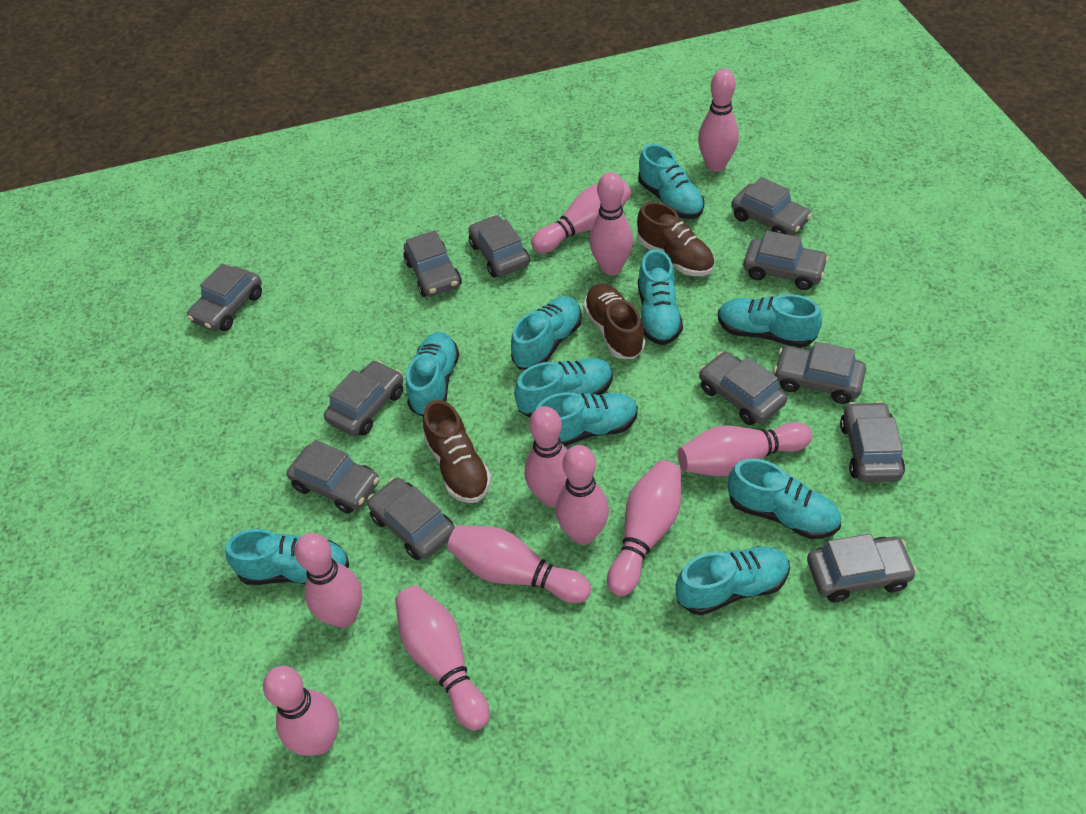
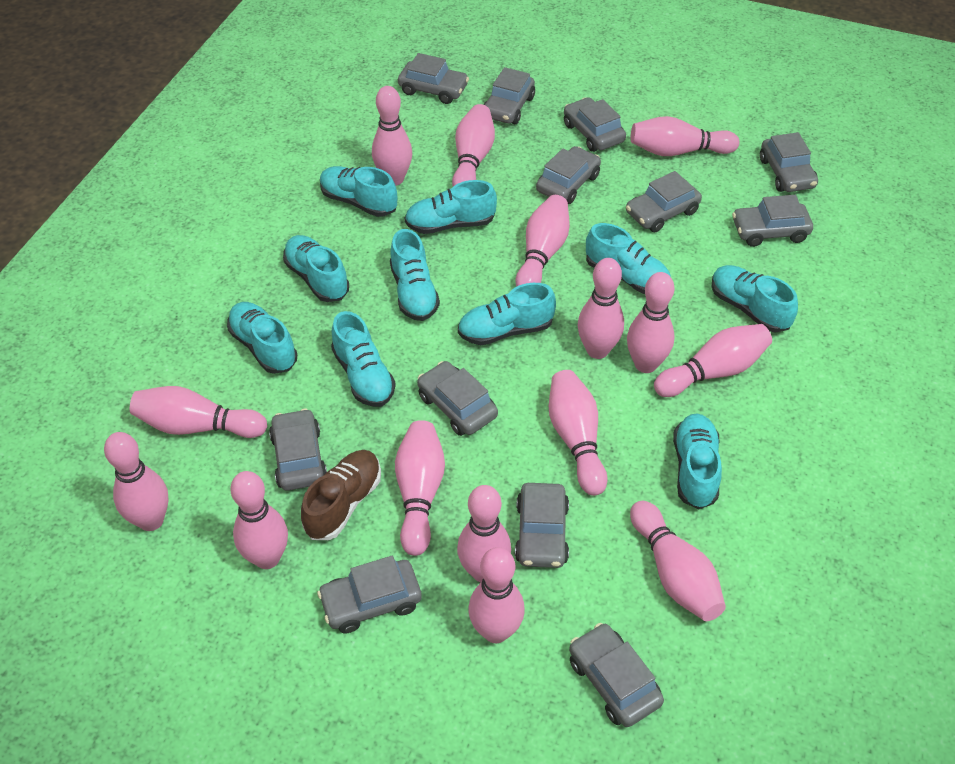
brown shoe: [423,400,492,503] [583,283,645,359] [637,202,714,276] = 3 -> [301,450,381,540] = 1
pink bowling pin: [263,666,339,756] [295,533,362,628] [395,585,490,731] [447,525,591,603] [524,406,567,507] [531,179,631,253] [556,445,609,545] [590,172,633,275] [607,460,681,596] [678,422,812,477] [698,69,739,172] = 11 -> [104,432,169,531] [130,386,267,438] [230,471,288,569] [372,86,412,186] [395,420,445,556] [452,104,495,186] [457,485,511,582] [469,547,525,643] [516,195,570,287] [549,370,608,496] [578,258,624,359] [627,272,675,373] [630,501,726,621] [631,116,739,156] [654,324,772,397] = 15

